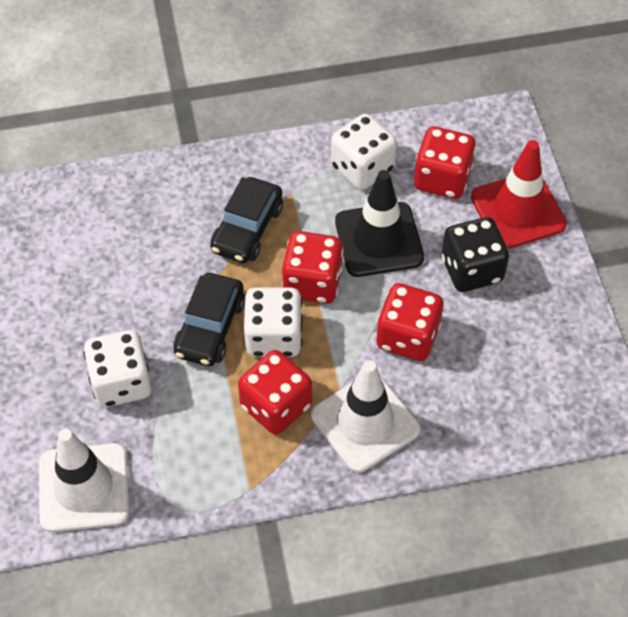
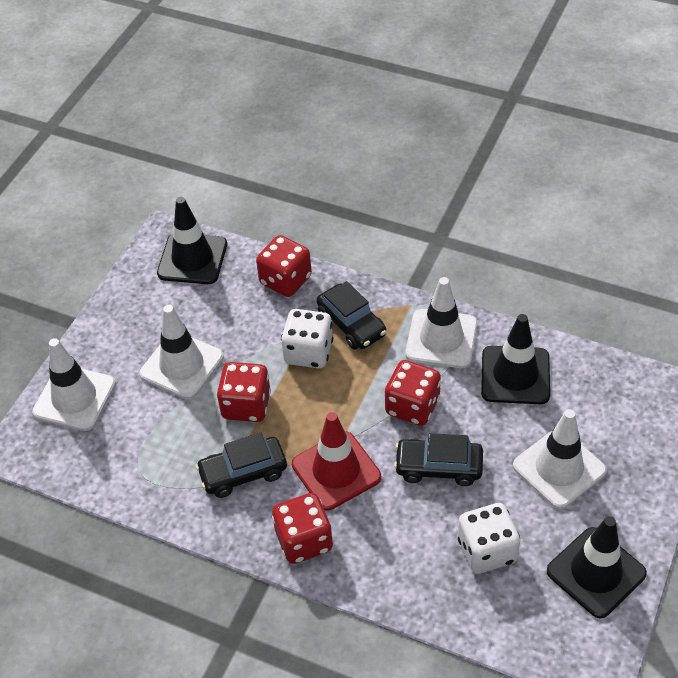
black car: [173,273,245,366] [210,177,283,263] = 2 -> [196,432,287,498] [316,281,387,350] [394,433,483,486] = 3
black dice: [441,217,509,292] = 1 -> none = 0
black traffic cone: [335,170,424,277] = 1 -> [157,197,227,284] [481,314,550,404] [547,516,647,618] = 3
white dice: [83,330,152,407] [244,287,303,357] [331,114,397,190] = 3 -> [281,309,333,368] [458,503,520,574] = 2
white traffic cone: [39,429,130,532] [311,360,420,473] = 2 -> [32,338,116,431] [140,305,224,399] [405,277,478,368] [513,409,607,509] = 4

